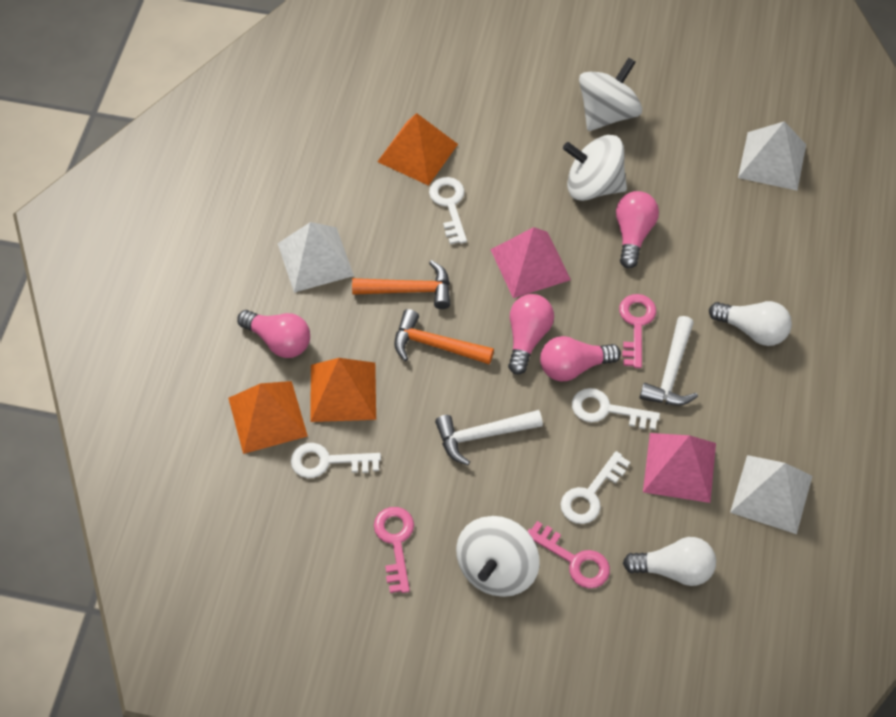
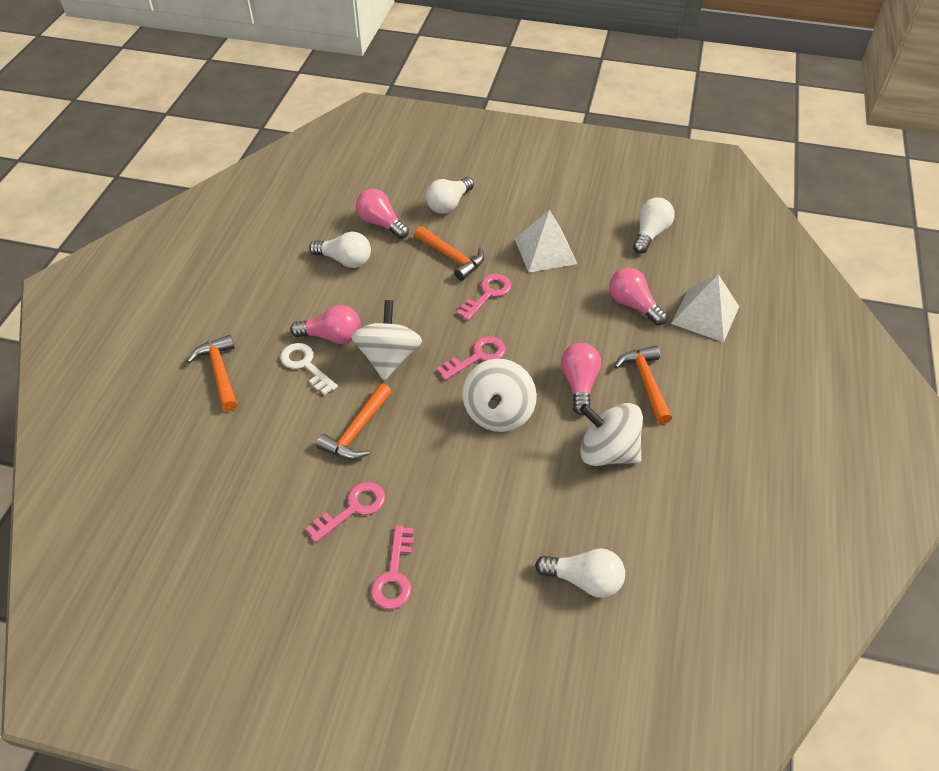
orange hammer: [352,260,450,309] [394,309,494,365] = 2 -> [187,335,237,411] [316,383,392,460] [414,226,484,281] [614,346,672,424] = 4
orange pyramid: [228,381,308,454] [310,358,376,422] [377,113,458,186] = 3 -> none = 0
pink key: [374,507,414,593] [528,521,610,588] [619,294,656,368] = 3 -> [306,482,385,543] [371,525,414,609] [437,336,506,380] [456,274,511,321] = 4
pink pyramid: [490,227,571,298] [643,433,716,503] = 2 -> none = 0
white hammer: [435,410,543,465] [640,316,698,406] = 2 -> none = 0
white key: [291,443,381,478] [429,177,467,244] [561,451,630,524] [572,388,660,430] = 4 -> [280,343,338,395] = 1
white light bulb: [623,537,716,586] [709,301,792,346] = 2 -> [309,232,371,268] [426,177,474,214] [535,548,625,598] [633,197,675,254] = 4
white pyramid: [278,222,354,293] [730,455,812,534] [738,121,806,191] = 3 -> [515,210,577,273] [671,274,739,342] = 2

